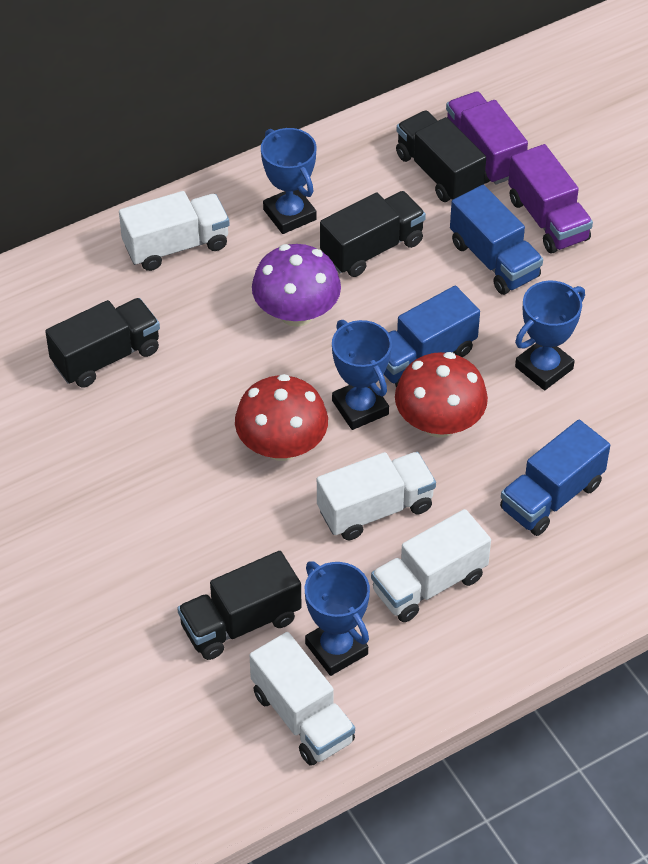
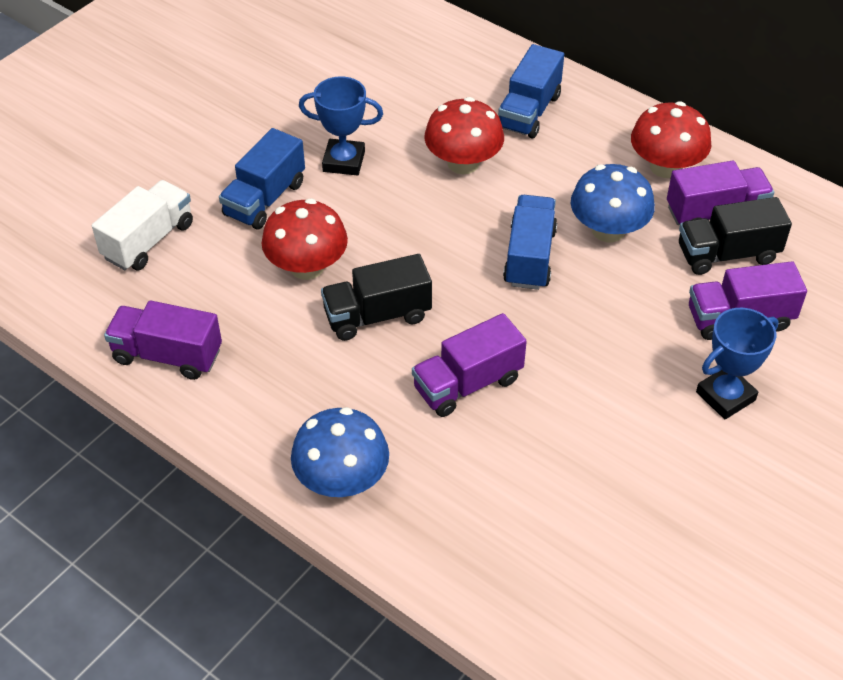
black truck: [45,298,160,388] [177,551,301,660] [320,191,426,277] [396,110,486,202] = 4 -> [321,254,432,341] [679,197,792,275] = 2
blue mushroom: none = 0 -> [291,407,389,497] [571,164,655,242] = 2
blue trophy: [261,128,317,234] [305,561,370,676] [332,320,392,430] [515,281,585,390] = 4 -> [299,76,383,176] [696,308,779,419] = 2
purple mushroom: [252,244,341,327] = 1 -> none = 0
purple truck: [446,91,528,185] [508,144,593,253] = 2 -> [104,300,222,380] [412,313,527,417] [667,161,774,225] [689,261,807,340] = 4
red mushroom: [235,374,328,461] [395,352,488,437] = 2 -> [262,199,348,280] [424,97,504,174] [631,101,711,178] = 3
white truck: [119,191,230,271] [250,632,355,766] [317,452,436,540] [371,509,491,622] = 4 -> [92,180,193,270] = 1

